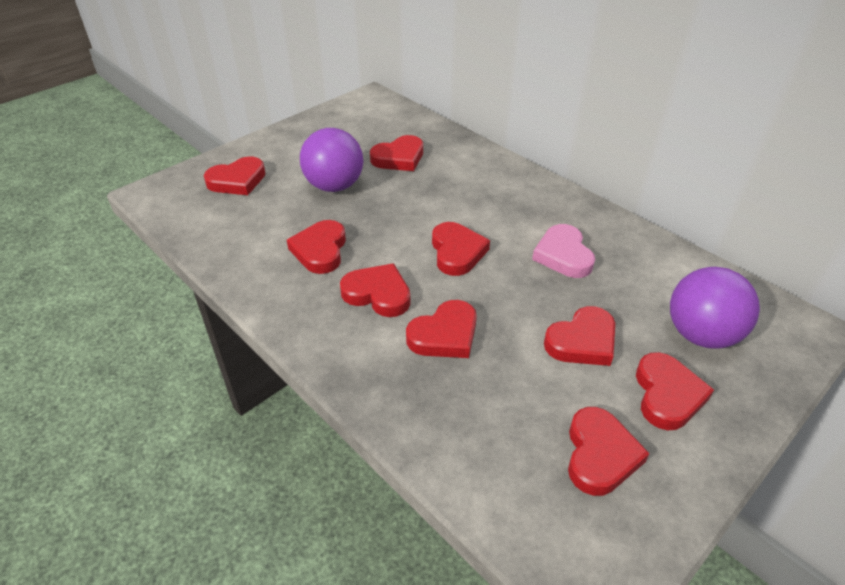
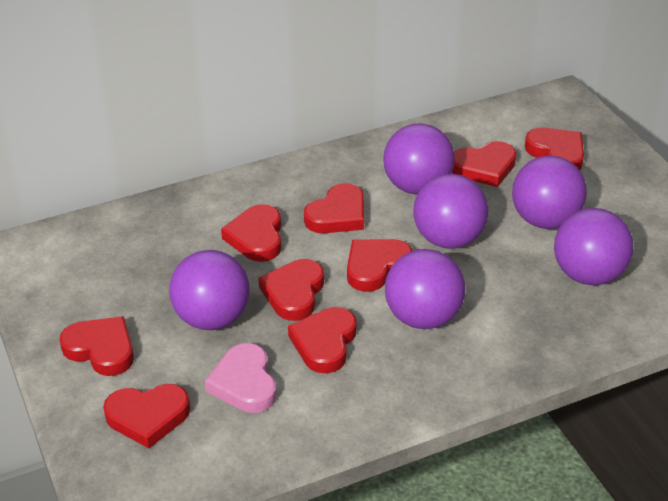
purple ball: [300,128,363,192] [670,267,760,349] = 2 -> [169,250,250,330] [383,124,455,195] [385,249,465,329] [413,174,488,248] [512,156,587,229] [554,208,633,285] = 6

